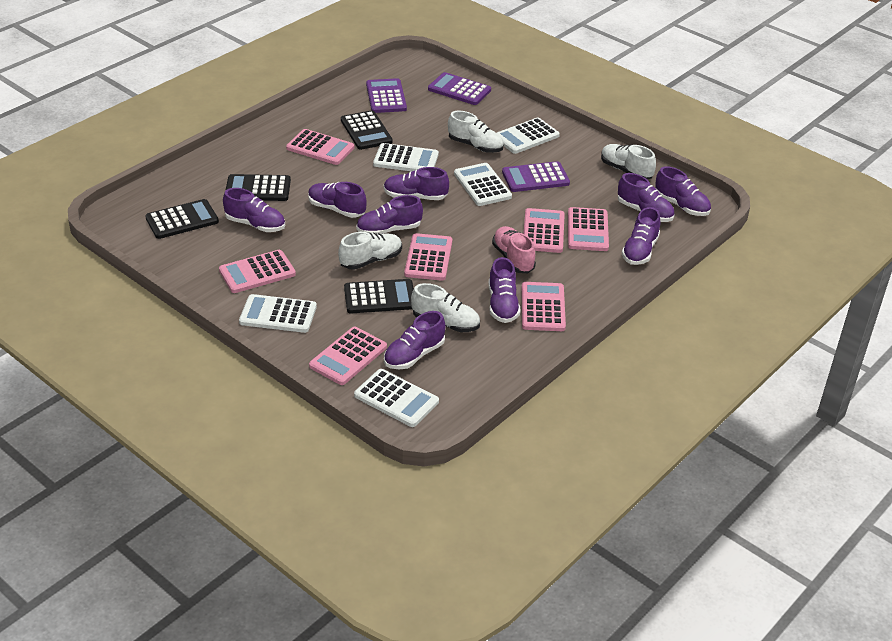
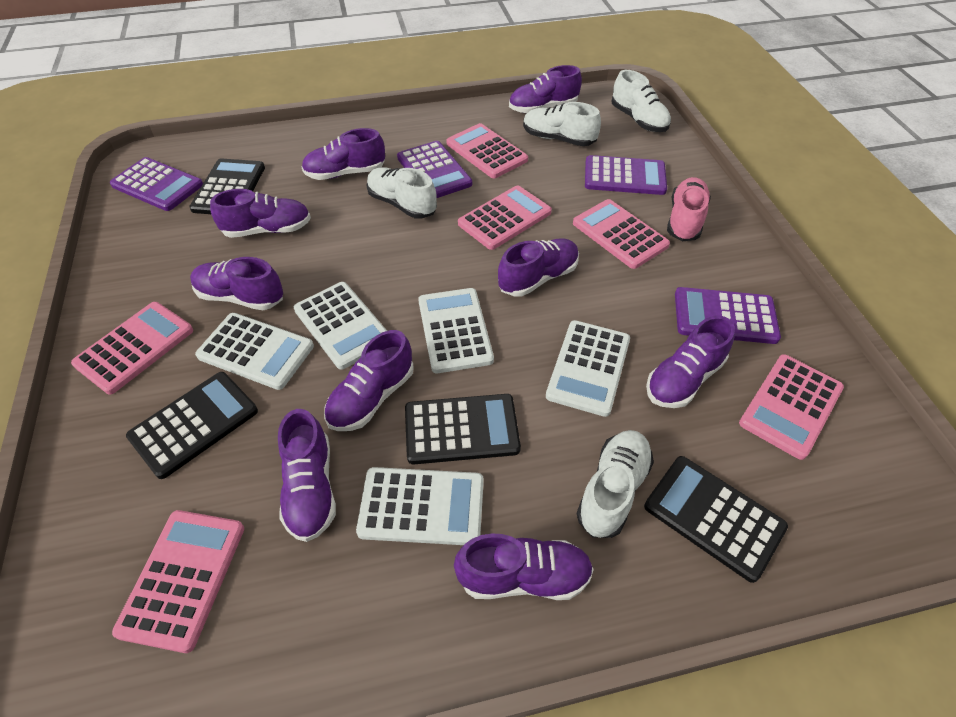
pink calculator: [219,250,296,293] [286,129,354,165] [309,327,387,385] [404,233,452,281] [522,282,566,331] [523,208,565,253] [568,207,609,251] = 7 -> [71,302,193,394] [112,510,244,653] [447,123,528,178] [458,185,552,250] [573,199,670,269] [739,354,844,460] = 6
purple calculator: [366,78,407,113] [428,72,491,105] [502,161,570,192] = 3 -> [110,157,203,211] [397,141,472,198] [585,155,667,195] [675,287,781,344] = 4

